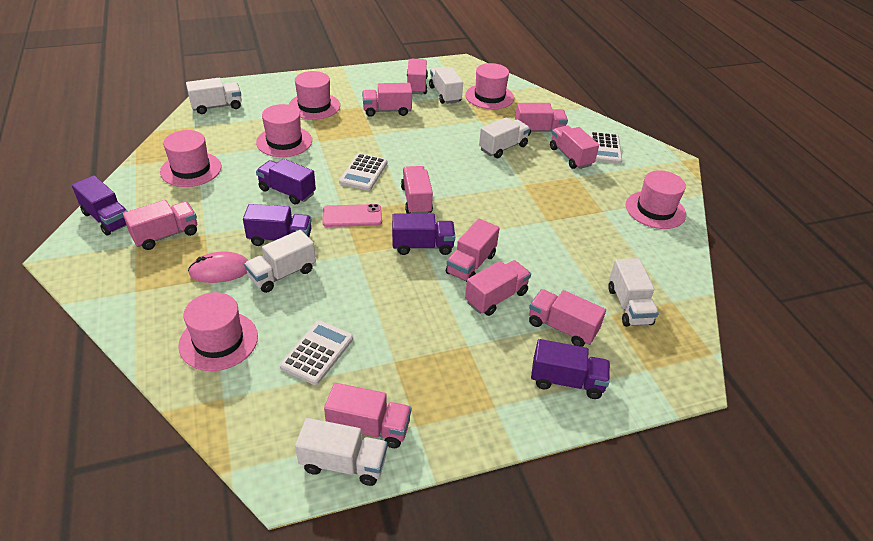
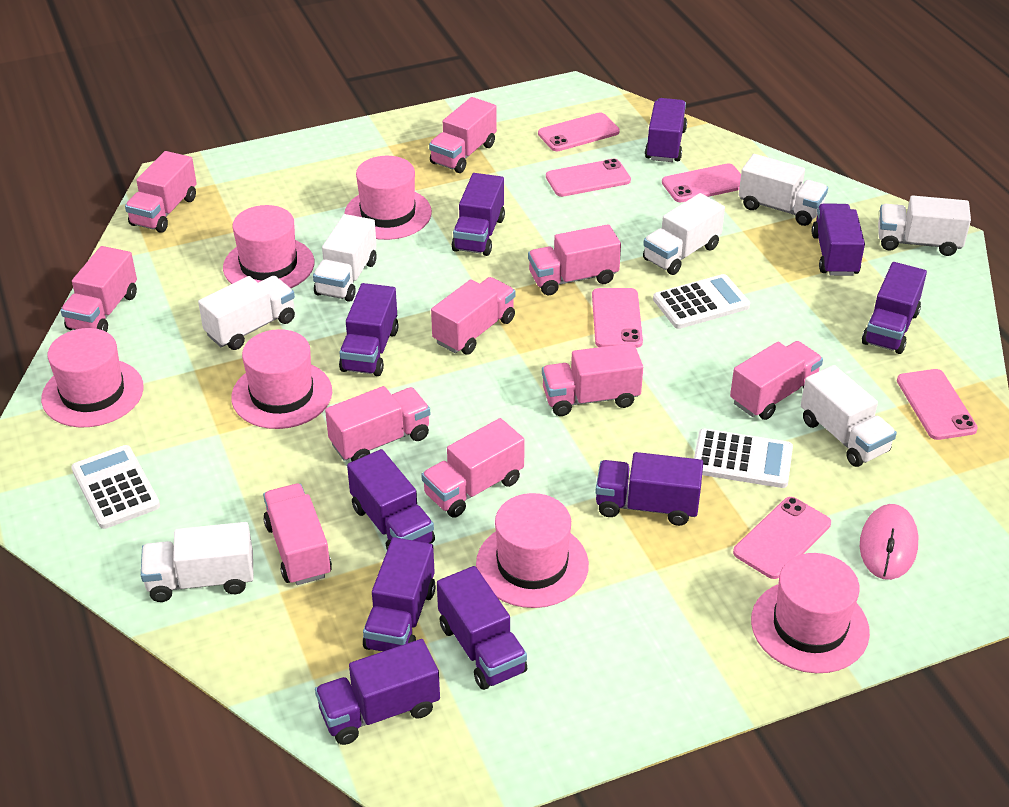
pink phone: [323,204,382,227] = 1 -> [538,112,620,151] [546,159,631,197] [592,288,643,348] [662,163,741,202] [733,497,831,579] [897,369,978,440] = 6
purple truck: [72,175,127,236] [243,204,312,246] [256,159,316,205] [392,213,455,255] [531,339,610,399] = 5 -> [315,639,440,745] [339,283,399,376] [347,449,435,550] [363,537,436,652] [437,566,527,690] [452,173,505,256] [595,452,703,526] [645,98,687,162] [812,203,865,276] [862,262,927,354] = 10
white truck: [186,78,242,114] [244,230,316,293] [295,418,388,486] [429,67,463,104] [479,117,530,158] [608,258,659,327] = 6 -> [141,522,254,602] [198,276,295,350] [313,214,377,302] [643,193,725,275] [739,154,828,226] [801,365,897,467] [878,195,971,256] = 7

